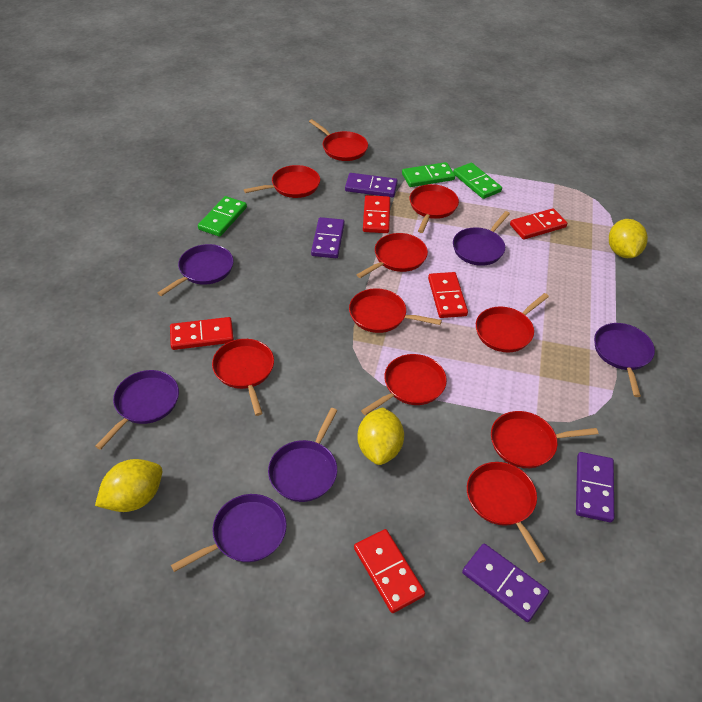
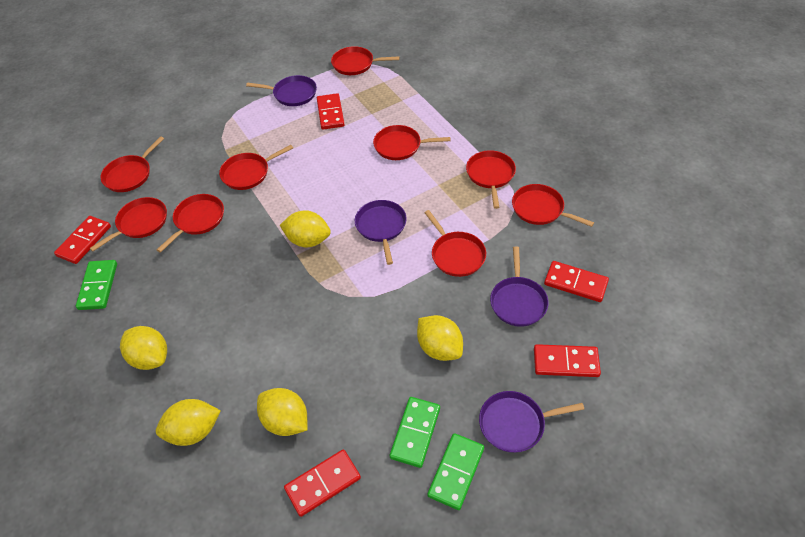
purple domino: [311,217,345,258] [345,173,398,197] [462,544,549,622] [576,452,614,522] = 4 -> none = 0
purple pan: [95,370,179,450] [158,244,234,296] [171,494,287,572] [268,408,338,502] [453,211,510,266] [594,323,655,397] = 6 -> [246,75,317,106] [355,200,407,265] [479,391,584,453] [490,246,549,327] = 4
red pan: [212,339,274,416] [244,165,320,198] [309,119,368,161] [349,288,442,333] [357,233,428,278] [361,354,447,415] [410,184,459,233] [467,462,546,563] [476,293,549,352] [491,411,598,468] = 10 -> [89,197,167,252] [101,136,164,192] [157,194,224,253] [219,145,293,190] [331,46,399,75] [373,125,450,160] [425,210,486,277] [466,150,516,209] [512,184,594,227] = 9
yellow lemon: [95,459,162,512] [357,407,404,465] [609,219,648,258] = 3 -> [120,326,167,370] [156,399,221,446] [257,388,308,436] [280,210,331,248] [417,315,463,361] = 5

